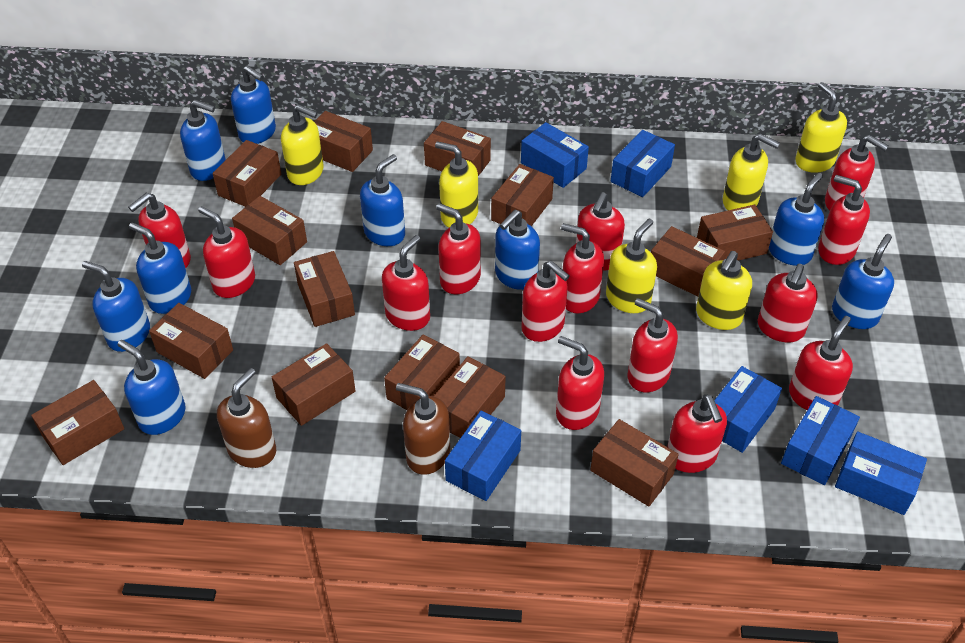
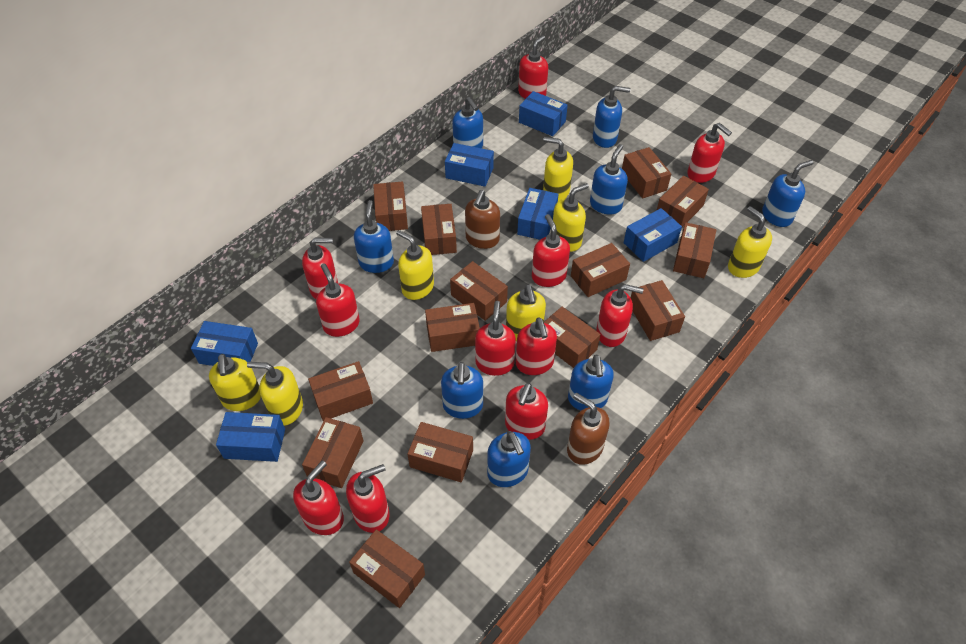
blue soap dispenser: [82,261,150,352] [118,340,186,435] [129,222,191,314] [180,100,226,181] [231,65,276,144] [360,154,405,246] [495,210,540,290] [769,173,824,266] [832,234,894,329] = 9 -> [354,200,394,273] [441,362,483,419] [452,97,483,148] [487,431,531,487] [568,355,614,410] [590,144,628,214] [593,86,631,148] [762,160,813,227] = 8
red soap dispenser: [128,193,191,268] [198,206,255,298] [382,235,430,331] [436,203,481,294] [521,261,570,342] [556,336,604,430] [561,223,604,313] [576,192,625,271] [627,298,678,392] [667,394,727,473] [758,264,818,342] [789,316,853,410] [818,175,870,265] [825,135,889,210] = 14 -> [293,460,344,535] [302,238,338,299] [316,263,360,337] [346,464,390,533] [475,301,516,376] [505,383,548,440] [516,317,557,375] [518,35,548,99] [532,214,570,287] [596,284,644,347] [687,123,732,183] = 11
yellow soap dispenser: [281,104,324,185] [435,141,478,228] [606,219,657,313] [696,251,752,330] [723,133,780,210] [795,82,847,173] = 6 -> [209,354,261,411] [247,362,303,426] [396,230,434,300] [506,284,546,342] [543,137,573,201] [553,183,589,252] [728,206,772,278] = 7

